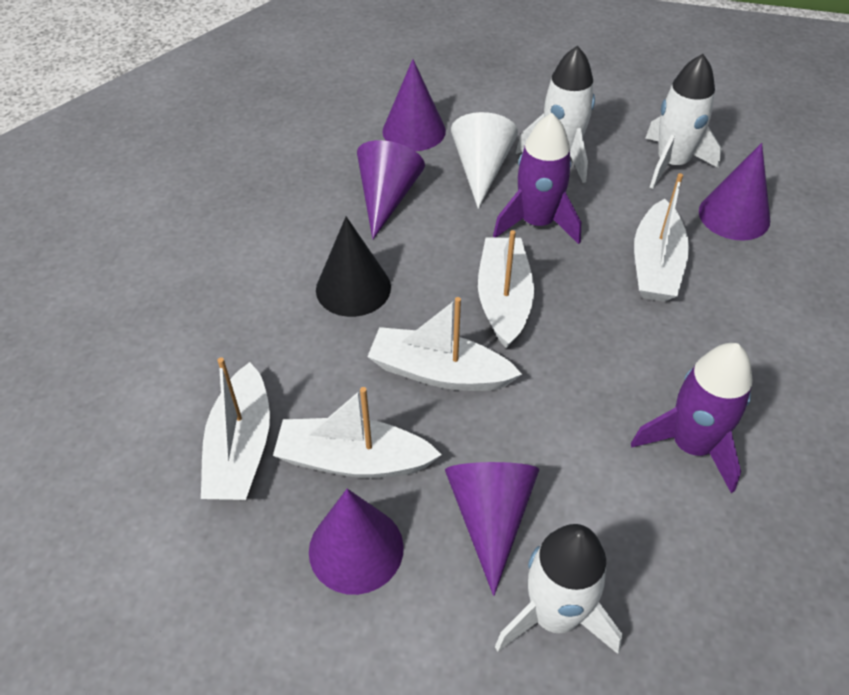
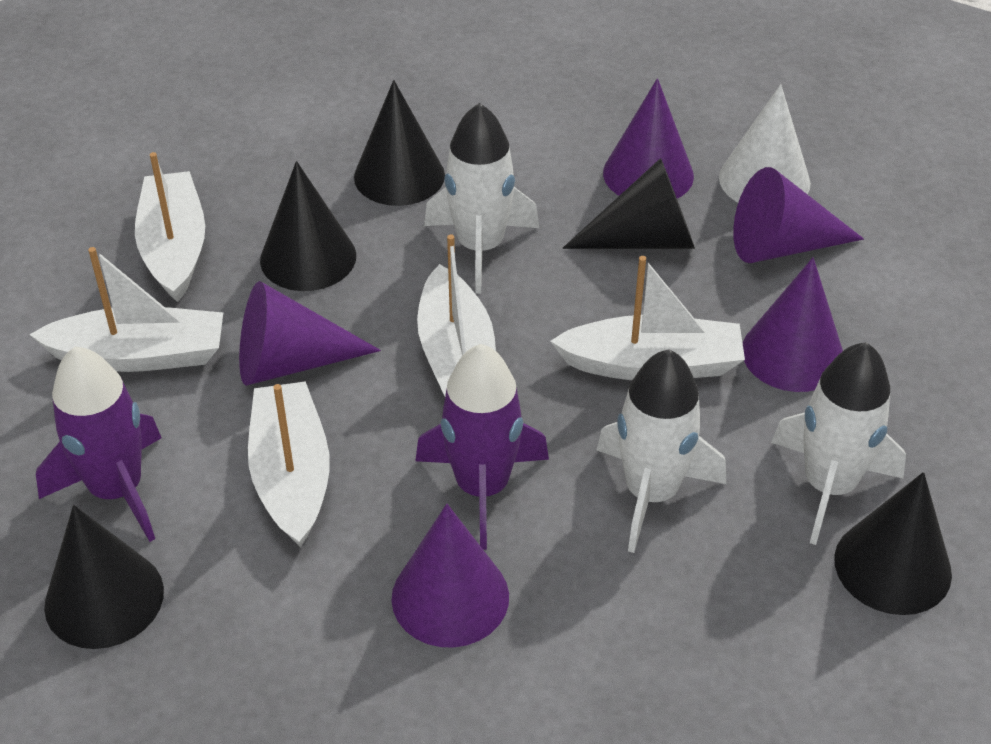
black cone: [316,216,391,317] = 1 -> [44,505,164,649] [260,161,356,291] [354,80,445,206] [563,158,695,249] [834,472,952,615] = 5

